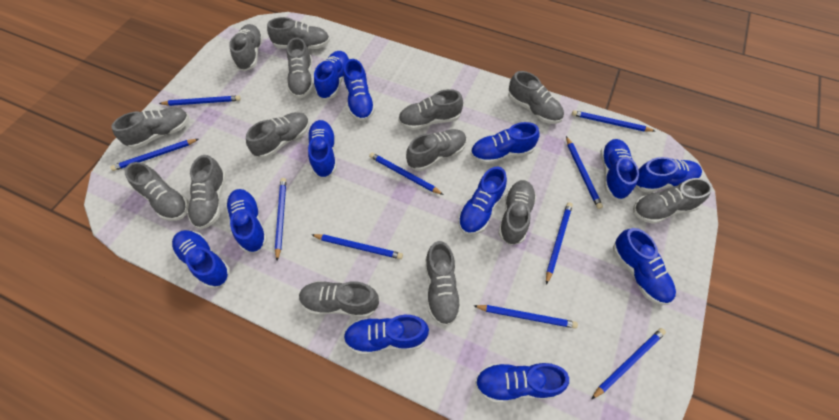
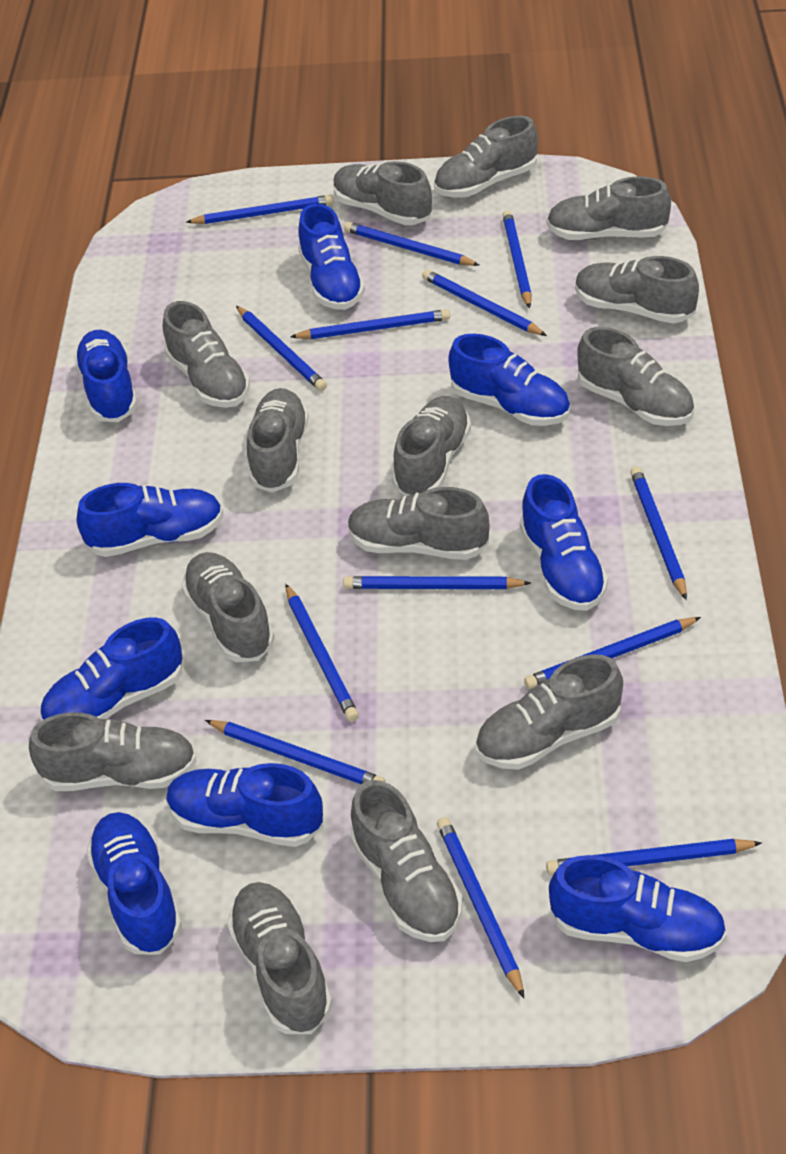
blue pencil: [110,139,199,171] [159,96,241,106] [275,178,286,261] [312,234,403,259] [369,152,444,195] [474,305,578,329] [546,202,573,284] [566,136,603,209] [572,110,655,132] [591,328,666,399] = 10 -> [186,195,334,224] [205,720,385,784] [236,306,327,391] [286,584,359,722] [290,309,450,339] [343,576,531,589] [344,222,479,266] [422,269,547,336] [437,817,524,998] [502,210,532,309] [524,617,701,689] [546,839,762,875] [630,467,687,600] = 13
blue shoe: [172,230,230,289] [226,189,268,253] [307,120,337,179] [314,51,349,100] [343,59,375,121] [343,315,429,355] [458,167,507,235] [470,122,540,164] [475,363,569,403] [600,139,639,200] [613,228,676,305] [636,157,702,193] = 12 -> [40,617,182,721] [74,330,137,422] [77,483,224,557] [86,812,182,955] [166,763,323,847] [298,203,365,310] [448,334,570,426] [520,474,608,611] [549,855,727,962] = 9

